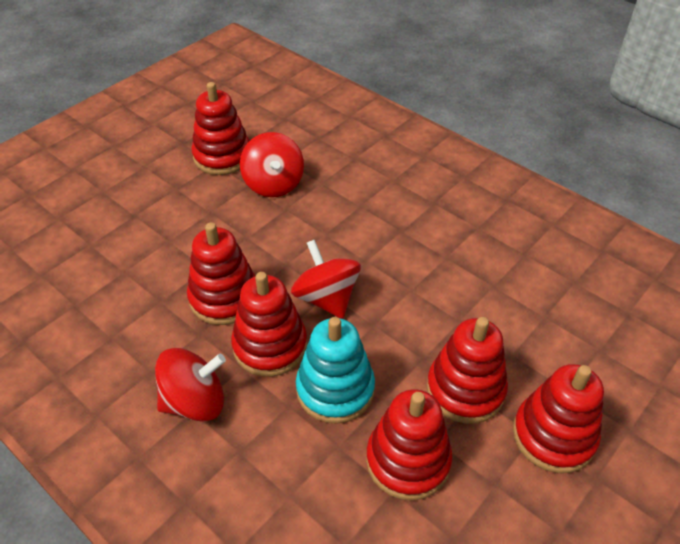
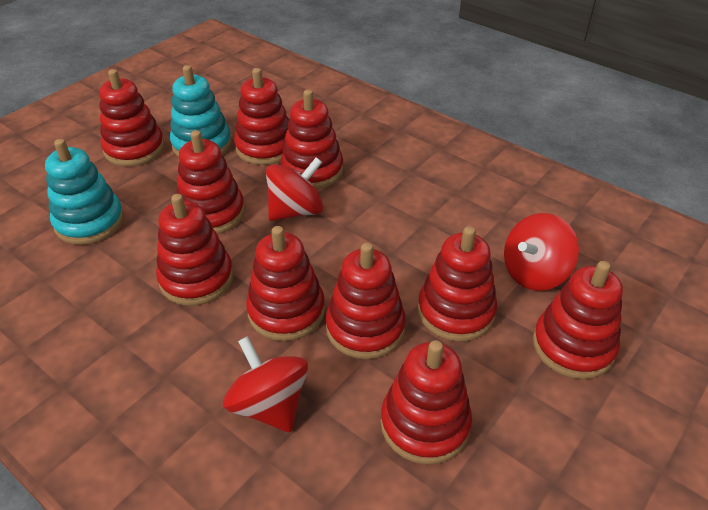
red stacking toy: [187,222,255,325] [191,82,250,175] [231,272,307,377] [366,389,453,500] [427,317,508,424] [513,364,604,473] = 6 -> [99,69,165,166] [156,194,234,306] [176,130,245,234] [234,68,289,165] [246,226,325,341] [280,89,343,189] [326,243,406,359] [380,340,472,465] [418,226,497,342] [533,261,623,379] = 10
turquoise stacking toy: [296,317,375,424] = 1 -> [45,139,124,245] [170,65,232,157] = 2

